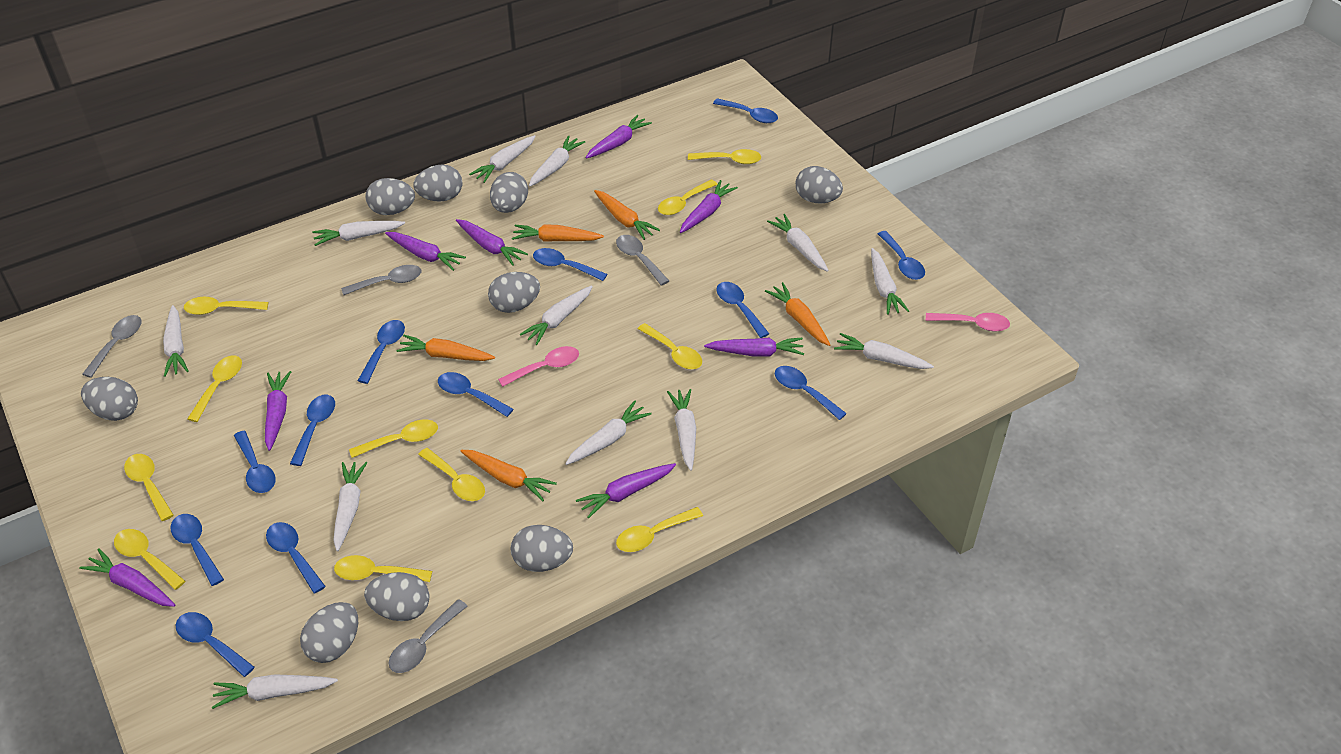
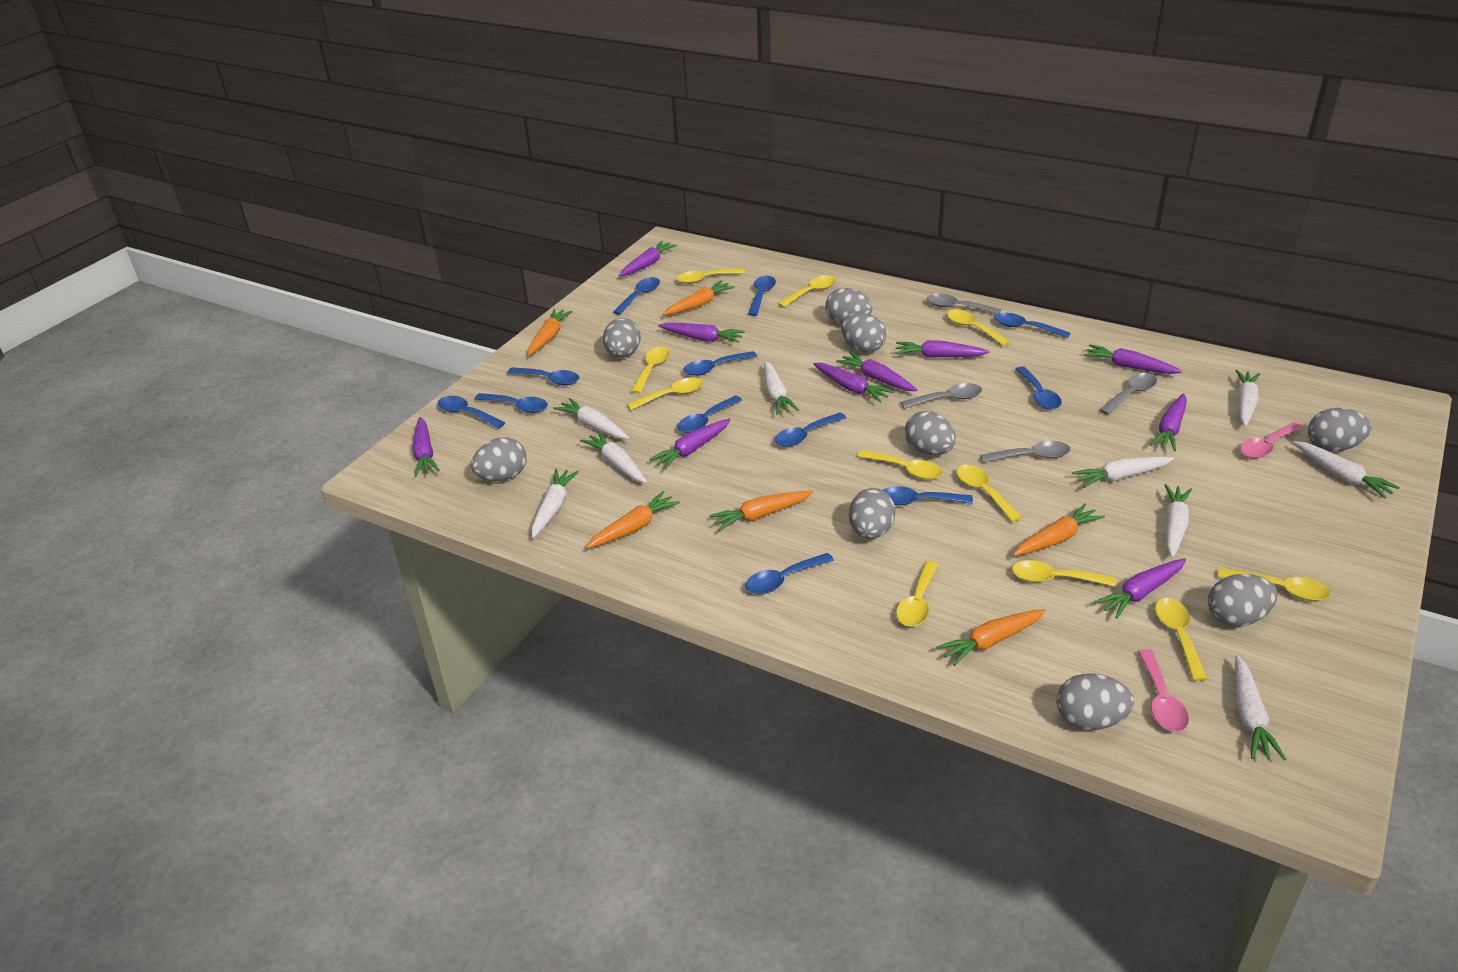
orange carrot: [396,335,495,361] [461,450,557,501] [512,224,604,242] [594,190,660,240] [765,282,830,346] = 5 -> [528,309,573,356] [586,491,680,549] [663,280,735,315] [709,491,813,531] [936,609,1046,666] [1013,503,1105,556] = 6
purple carrot: [79,548,175,607] [265,371,292,451] [385,232,466,271] [456,219,528,266] [576,463,676,518] [586,115,652,159] [680,180,738,233] [704,338,804,357] = 8 -> [412,417,440,476] [619,241,677,276] [649,419,731,470] [658,323,745,343] [813,363,894,403] [836,352,917,391] [895,340,990,358] [1084,344,1182,374] [1094,558,1186,619] [1150,393,1187,451] = 10
white carrot: [163,305,189,377] [212,674,338,709] [312,221,405,246] [333,462,367,551] [469,135,536,183] [520,285,593,345] [529,135,585,187] [565,401,652,465] [667,389,696,471] [767,214,829,272] [834,333,934,369] [871,248,909,315] = 12 -> [532,469,579,538] [553,398,629,439] [580,431,647,483] [764,361,799,415] [1072,456,1174,488] [1164,484,1192,558] [1235,370,1260,427] [1235,655,1286,761] [1293,441,1400,499] = 9

